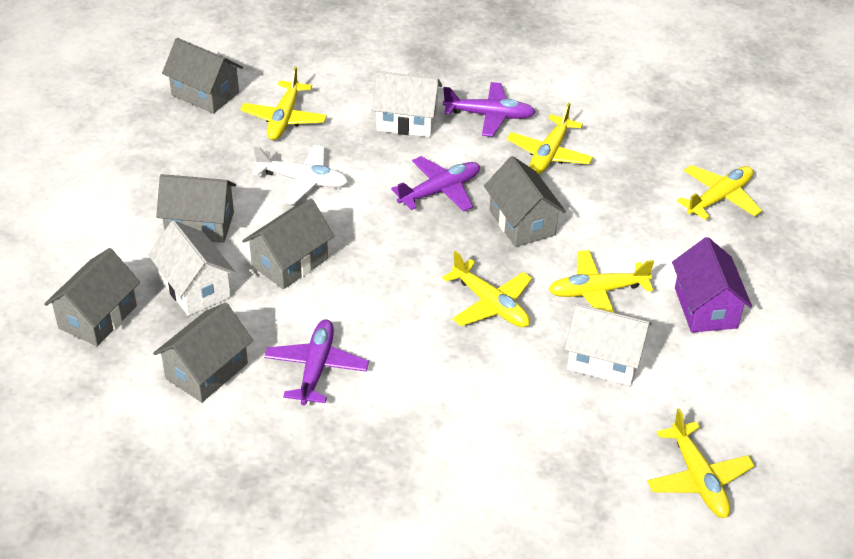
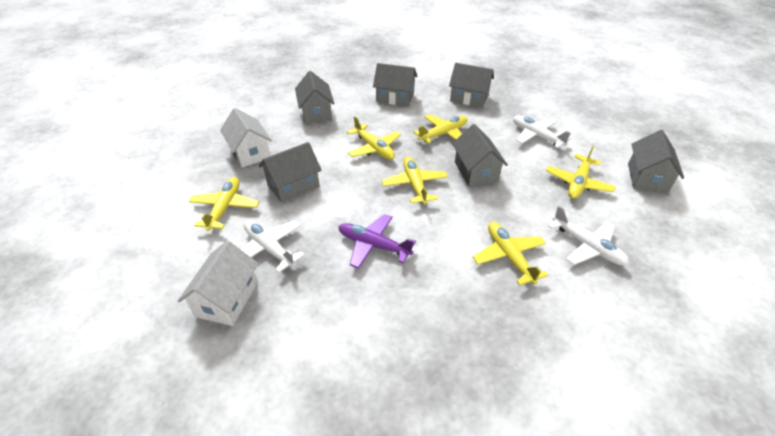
purple house: [672,237,752,333] = 1 -> none = 0
purple plane: [264,319,369,405] [391,156,480,212] [443,82,535,137] = 3 -> [339,214,416,269] = 1
white house: [148,220,236,316] [372,71,442,137] [565,304,652,386] = 3 -> [178,241,259,326] [220,108,272,168] = 2
white plane: [252,145,348,204] = 1 -> [242,220,305,273] [513,115,571,148] [548,206,629,266] = 3

